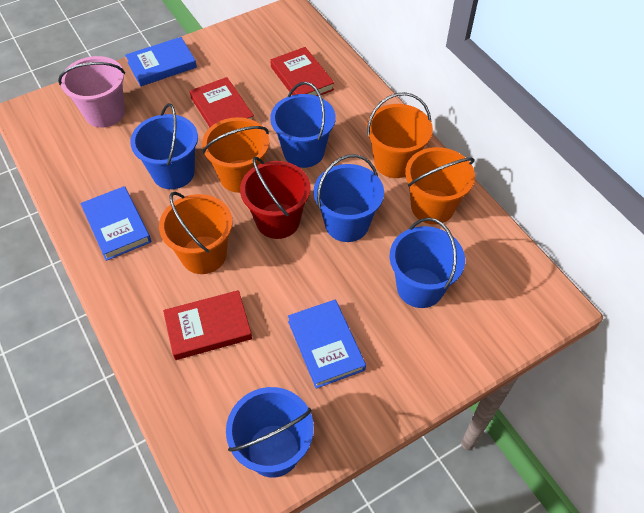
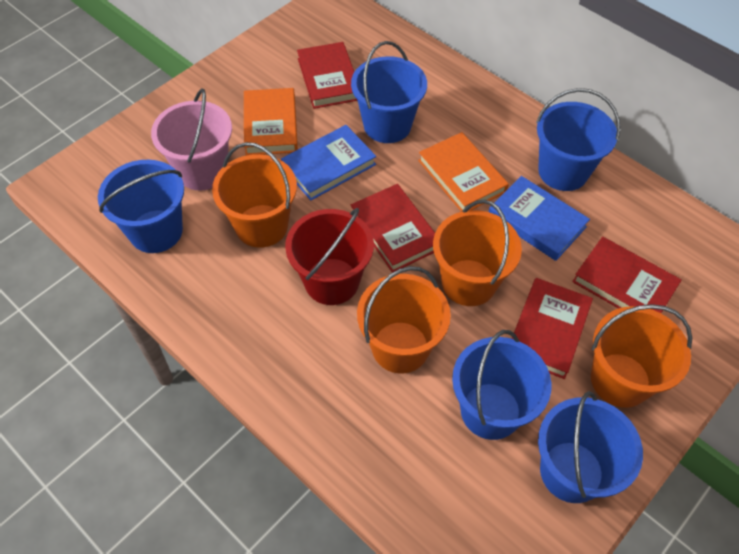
blue book: [80,186,151,261] [125,37,197,86] [288,300,366,389] = 3 -> [281,125,376,201] [489,176,590,261] = 2
orange book: none = 0 -> [244,88,298,156] [418,132,509,212] = 2
red book: [163,290,252,360] [190,77,254,127] [270,47,334,96] = 3 -> [297,42,358,109] [351,184,435,273] [512,278,593,379] [572,237,682,313] = 4

